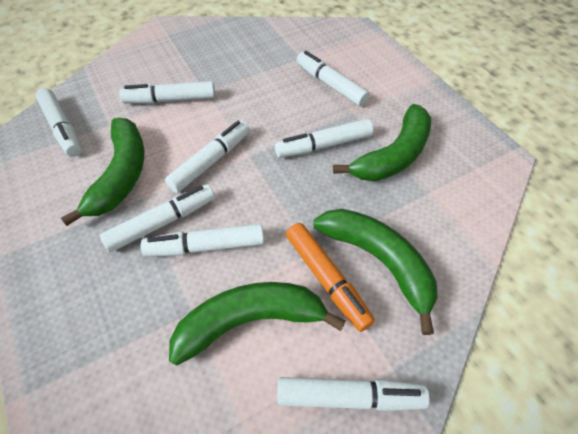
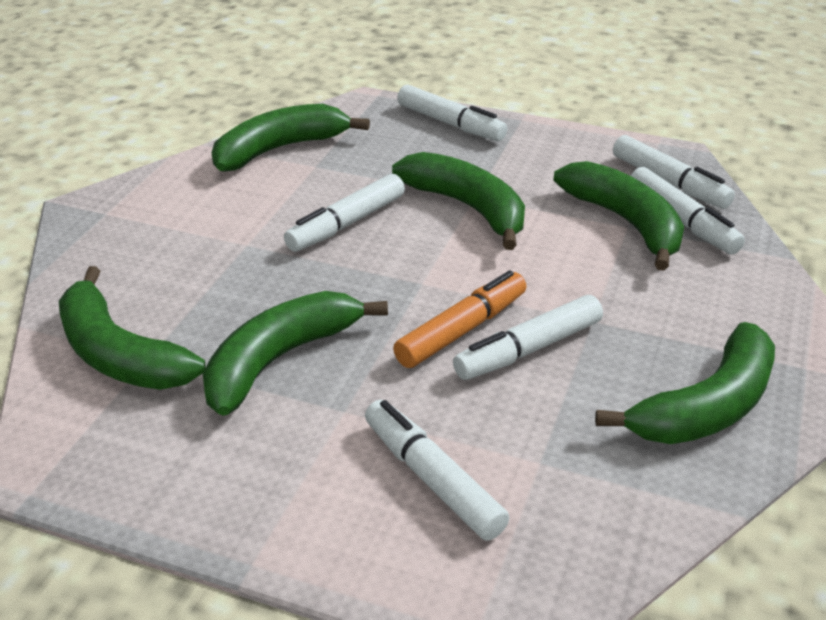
green banana: [61,118,144,226] [169,282,346,365] [313,209,438,335] [333,104,431,181] = 4 -> [59,266,206,390] [203,291,388,416] [212,104,370,172] [392,152,525,250] [553,161,684,271] [595,322,775,444] = 6
white marker: [36,88,82,157] [100,184,215,252] [119,81,215,104] [141,224,264,257] [165,120,250,193] [275,119,373,158] [277,377,430,411] [296,51,370,106] = 8 -> [284,174,405,252] [365,400,509,541] [397,84,507,141] [453,295,603,380] [613,135,735,209] [631,167,745,255] = 6

